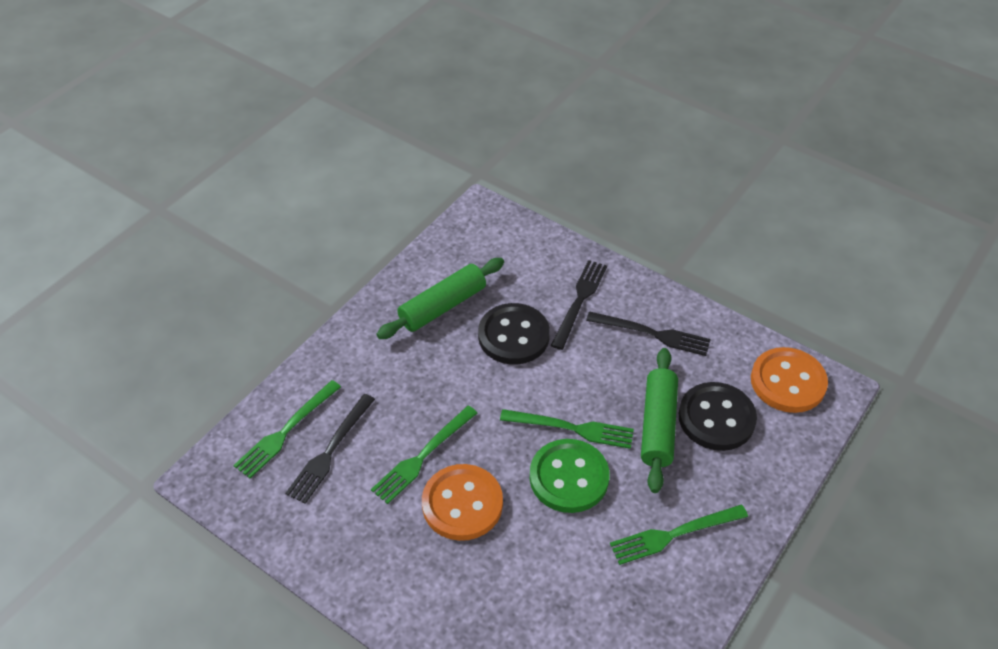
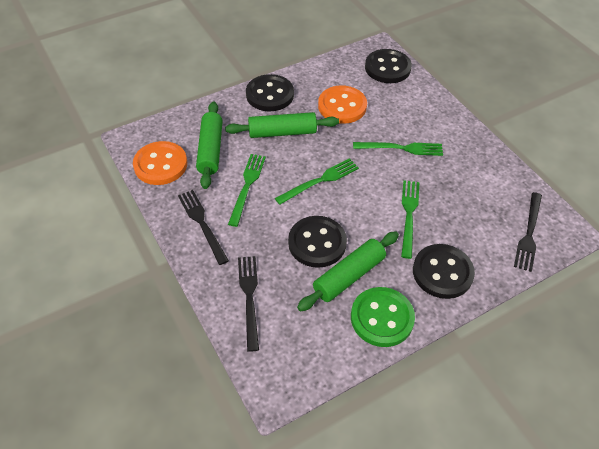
black button: [478,303,550,365] [679,382,757,451] = 2 -> [246,74,294,111] [288,216,347,268] [365,49,412,83] [413,244,475,299] = 4
green rolling pin: [376,258,504,339] [641,348,678,493] = 2 -> [196,101,223,189] [225,112,339,138] [297,231,399,312] = 3

